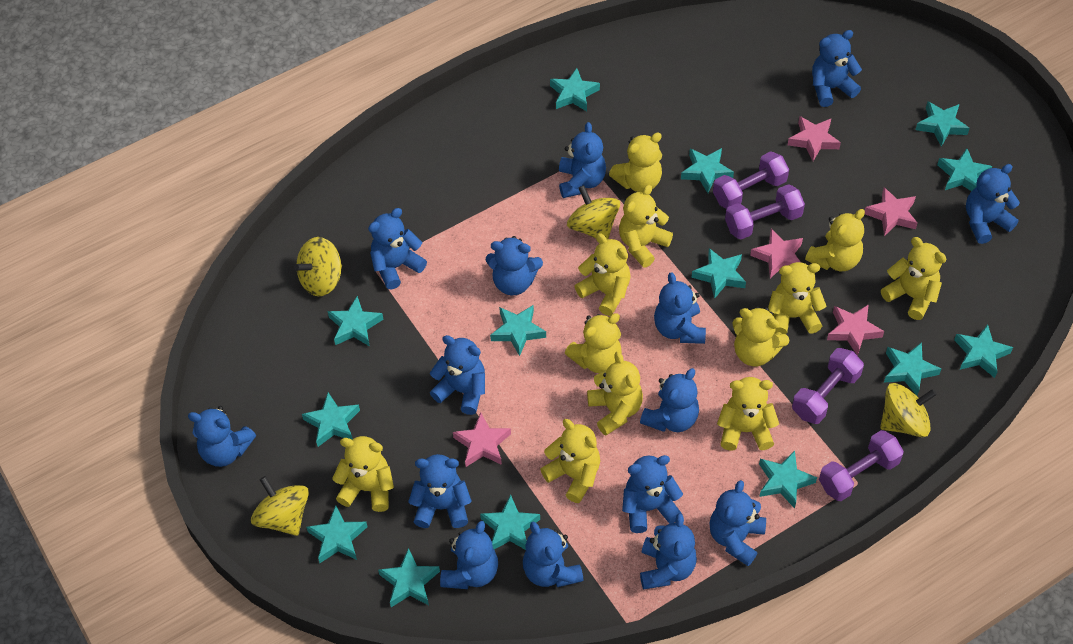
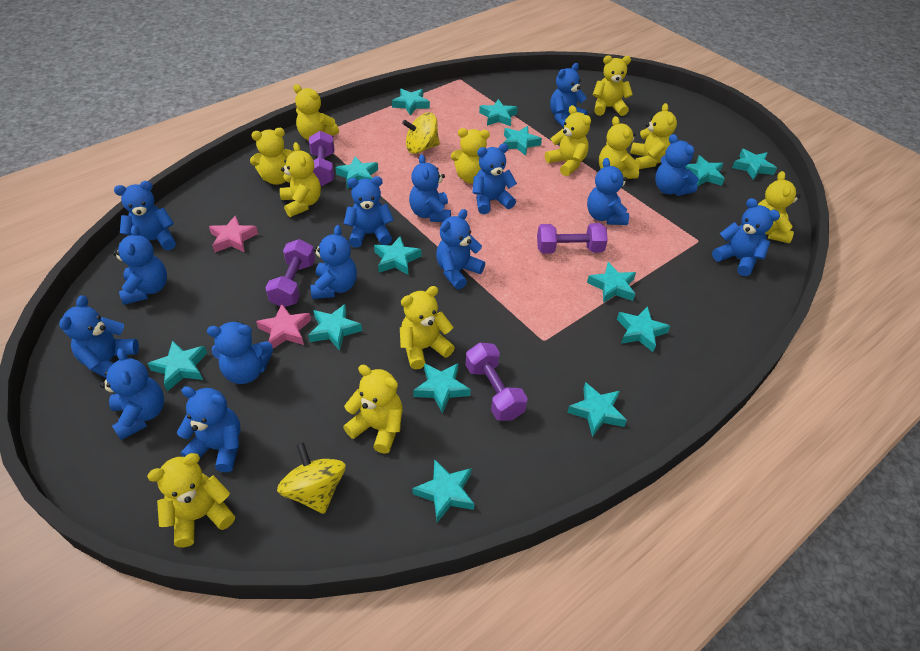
pink star: [453,413,511,467] [750,229,803,278] [788,116,841,161] [827,304,884,356] [865,187,917,236] = 5 -> [209,215,258,252] [256,304,311,348] = 2
yellow spinning top: [251,476,309,536] [294,237,342,296] [567,185,620,239] [880,383,937,437] = 4 -> [277,442,346,514] [402,112,440,154] = 2

